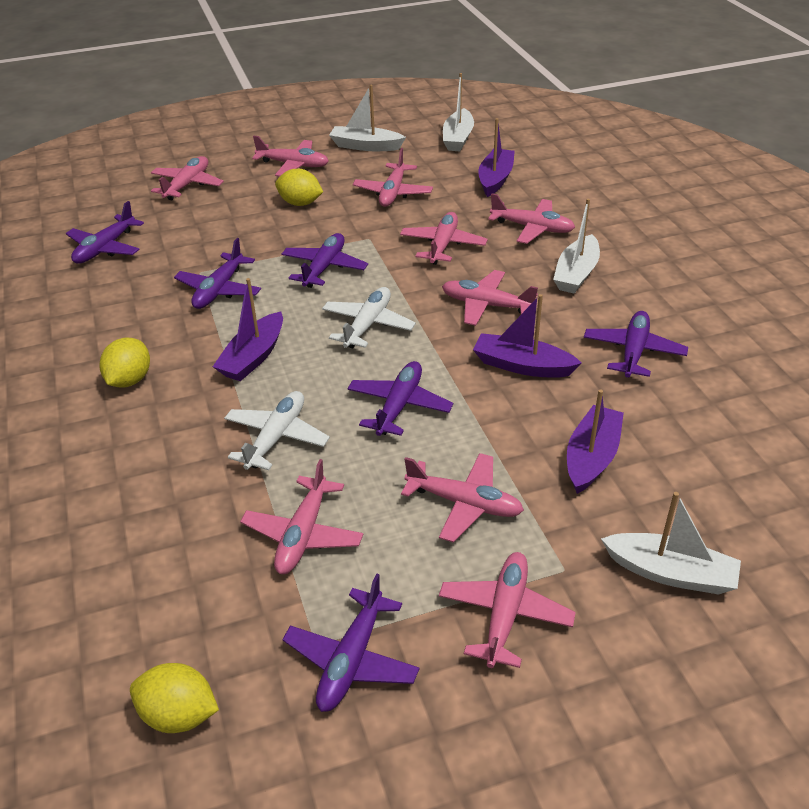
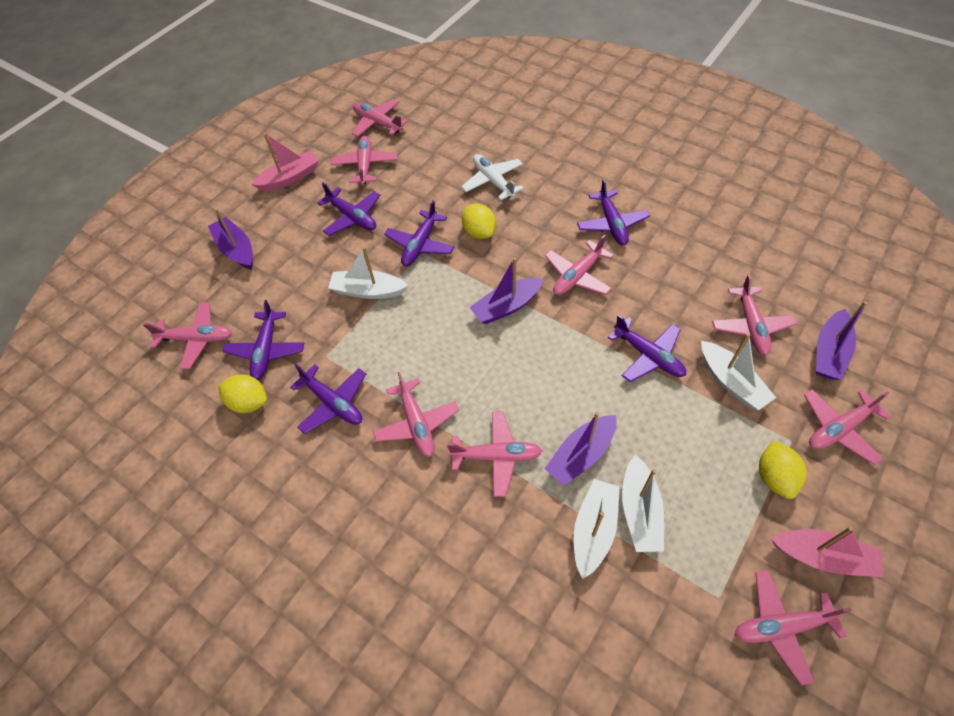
pink boat: none = 0 -> [252,133,319,191] [771,527,884,577] = 2
white plane: [224,391,330,470] [322,287,416,348] = 2 -> [461,154,524,200] = 1

